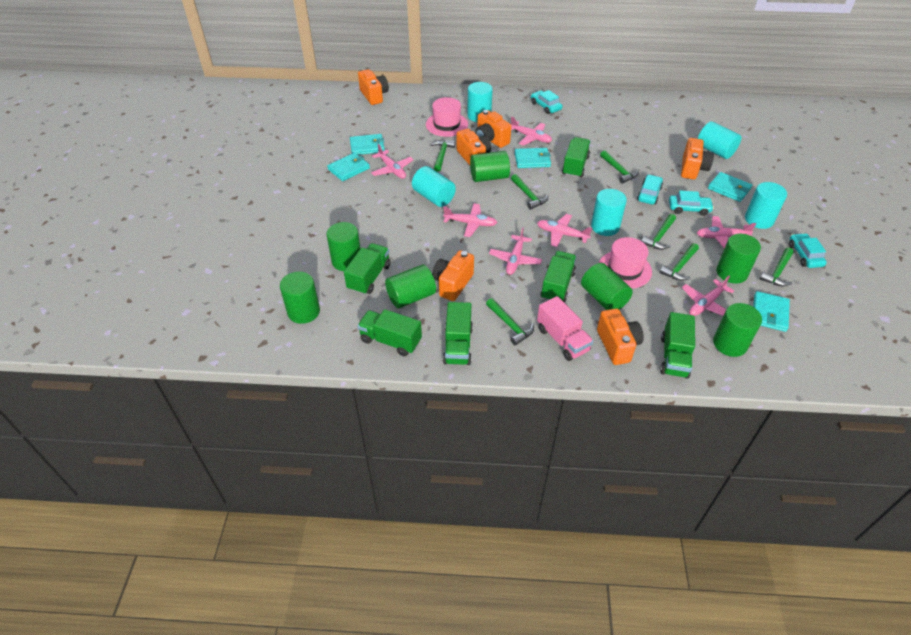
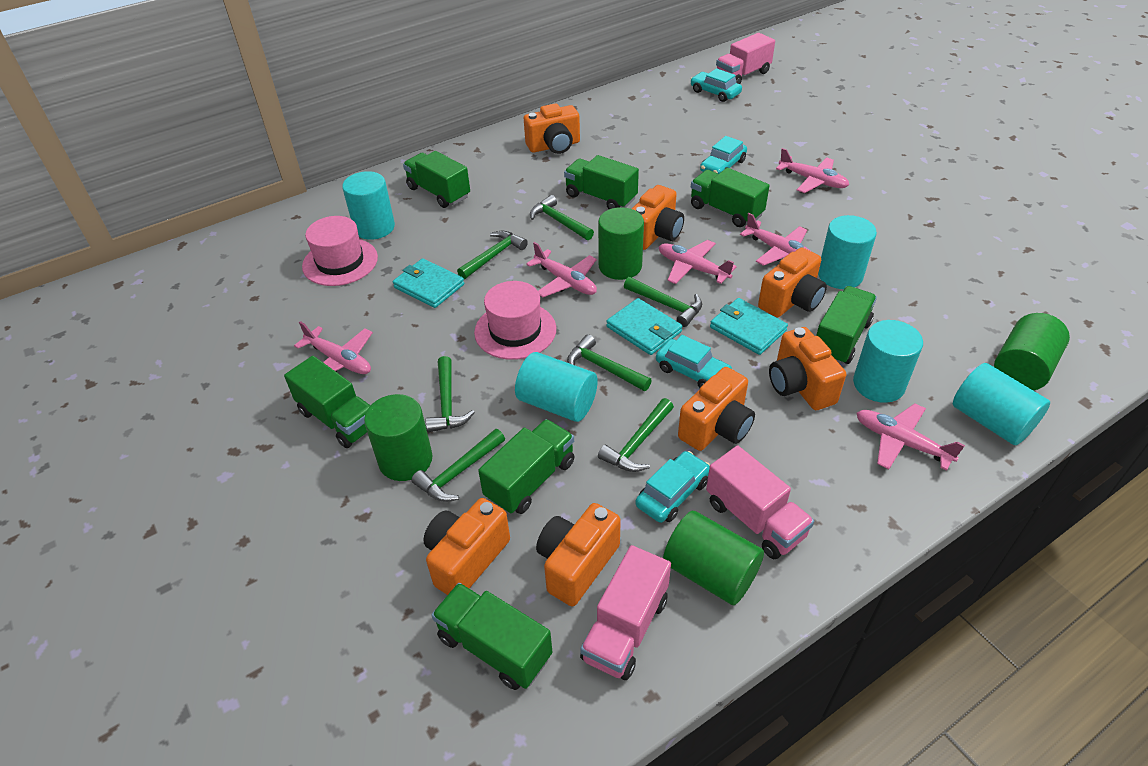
green cylinder: [280,272,320,324] [327,222,361,271] [385,264,436,308] [470,151,510,182] [581,263,633,310] [713,303,762,357] [716,234,761,284] = 7 -> [364,394,432,481] [598,207,644,280] [663,511,764,605] [994,313,1070,391] = 4
green truck: [344,243,391,295] [357,309,422,356] [443,302,473,365] [540,251,576,302] [562,137,591,178] [660,312,695,379] = 6 -> [284,356,371,448] [403,151,470,208] [431,583,552,690] [478,419,575,514] [564,155,639,209] [691,168,769,227] [816,286,877,364] = 7
orange camera: [358,69,389,105] [432,250,474,301] [457,128,491,165] [475,110,511,148] [597,308,644,365] [681,138,714,179] = 6 -> [423,498,510,595] [524,103,580,154] [536,503,621,606] [632,185,684,250] [678,367,755,451] [758,248,827,318] [769,327,846,410] = 7
pink plane: [371,144,414,179] [443,203,497,237] [489,227,542,275] [511,116,552,146] [537,214,592,247] [682,276,734,316] [697,216,756,248] = 7 -> [294,321,373,374] [526,242,597,297] [659,240,737,284] [740,213,812,266] [776,148,849,193] [857,403,965,471] = 6
pink truck: [537,296,593,361] = 1 -> [580,545,671,680] [706,446,814,559] [716,33,775,84] = 3
turquoise wallet: [327,153,370,181] [350,134,385,155] [515,148,551,168] [708,172,752,202] [753,291,790,332] = 5 -> [393,258,464,308] [606,298,683,355] [710,298,788,355] = 3

